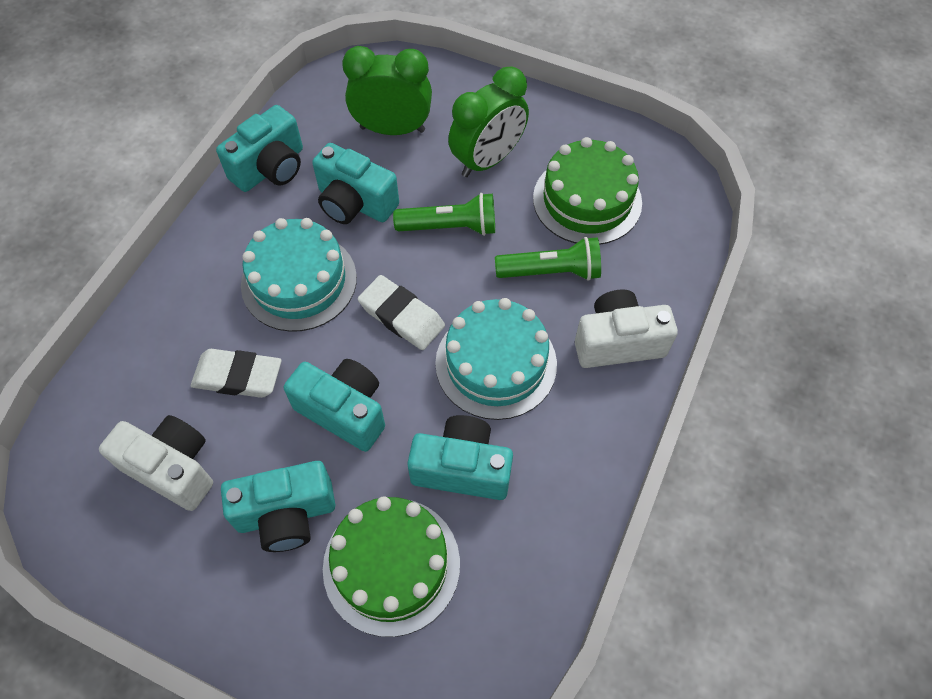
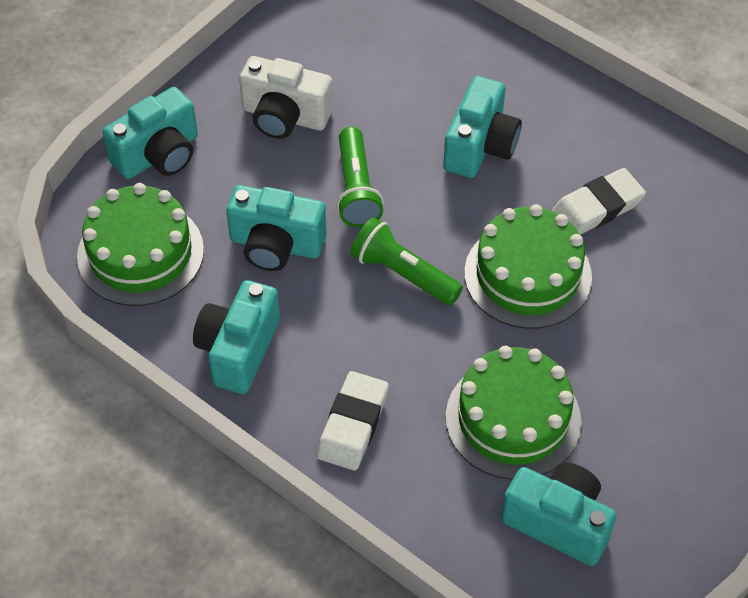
green cake: [323,496,460,637] [533,137,642,245] = 2 -> [77,183,204,306] [446,346,581,480] [464,204,592,329] = 3
green clock: [342,46,432,135] [448,67,529,177] = 2 -> none = 0
turquoise cake: [241,218,357,332] [435,298,557,420] = 2 -> none = 0
white camera: [99,415,213,511] [575,289,678,368] = 2 -> [239,56,333,139] = 1

